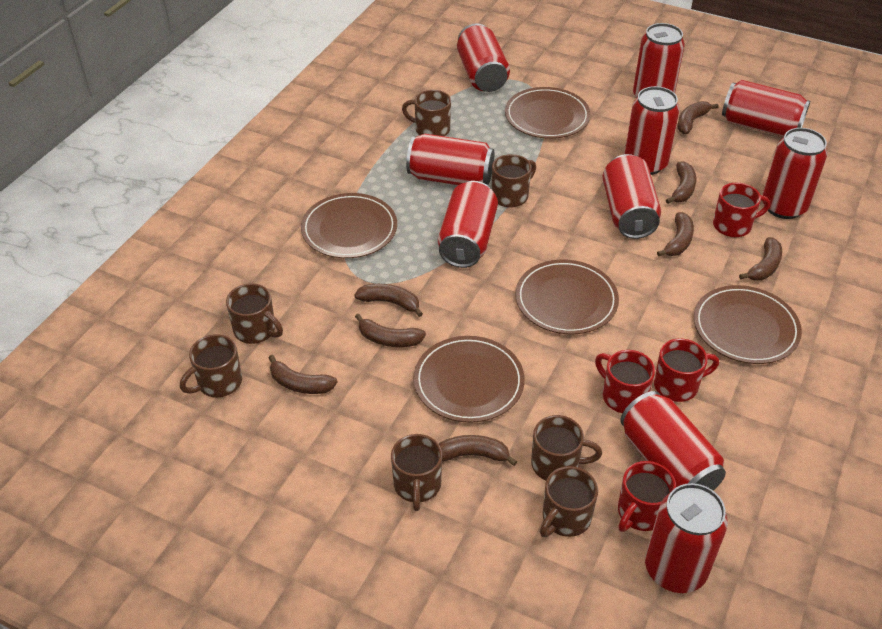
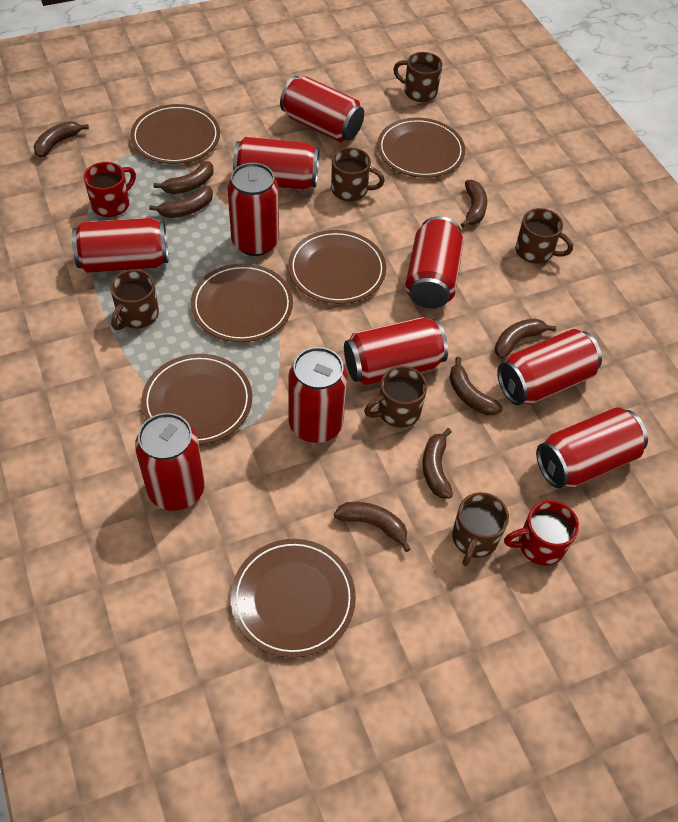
brown mug: [180,334,242,397] [226,283,283,344] [391,434,442,511] [402,90,451,136] [492,154,536,208] [531,415,602,480] [540,466,598,537] = 7 -> [110,269,159,330] [331,147,385,201] [364,366,427,428] [393,52,443,102] [452,492,509,566] [516,208,573,264] = 6
brown plate: [301,193,397,258] [414,336,525,423] [505,87,591,139] [515,260,619,334] [694,285,802,364] = 5 -> [130,104,220,164] [142,354,252,445] [191,263,293,342] [231,539,356,658] [288,230,386,304] [377,118,465,178] = 6
red mug: [595,350,655,413] [618,461,676,532] [654,338,719,402] [713,183,770,237] = 4 -> [84,162,136,217] [504,500,579,566] = 2

